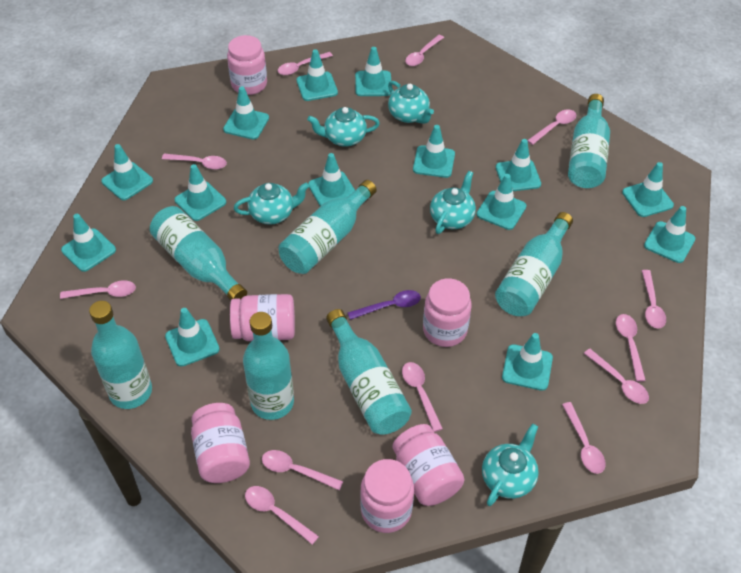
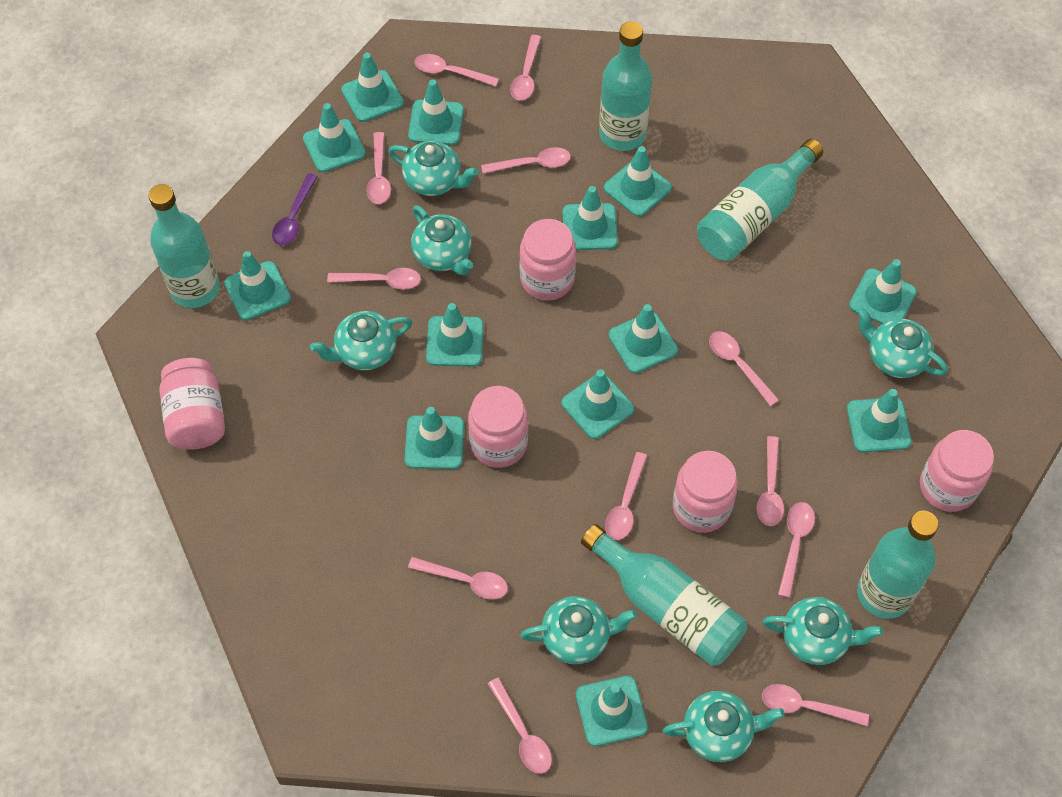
pink jar: [191,403,250,483] [227,35,267,95] [230,294,295,341] [360,459,414,533] [393,424,465,506] [423,278,471,347] = 6 -> [159,358,225,450] [468,386,528,468] [520,219,576,301] [673,451,738,533] [920,430,994,512] = 5
turquoise bottle: [89,301,152,409] [150,206,247,300] [243,312,294,420] [278,180,377,274] [326,309,412,435] [495,212,573,316] [568,94,610,188] = 7 -> [149,184,220,308] [581,524,747,666] [599,21,652,151] [697,139,823,261] [857,511,939,619] = 5
turquoise teapot: [234,183,309,225] [307,107,380,147] [388,81,434,124] [430,171,476,234] [482,423,539,506] = 5 -> [310,311,412,370] [388,141,478,196] [411,205,473,275] [520,596,637,664] [663,691,785,762] [763,597,883,665] [856,307,948,378] = 7
turquoise traffic cone: [61,214,116,272] [101,144,153,200] [165,308,220,367] [175,164,226,221] [223,86,269,140] [297,49,338,101] [308,153,355,207] [355,47,391,96] [413,125,455,178] [477,174,526,230] [496,139,541,191] [502,333,553,391] [622,162,674,217] [644,206,696,263] = 14 -> [224,251,291,320] [303,103,366,172] [341,53,404,122] [405,407,464,469] [408,80,464,145] [426,303,484,367] [561,369,635,439] [563,186,618,250] [576,676,648,746] [604,146,672,217] [608,304,678,373] [847,389,911,453] [849,259,917,324] = 13

